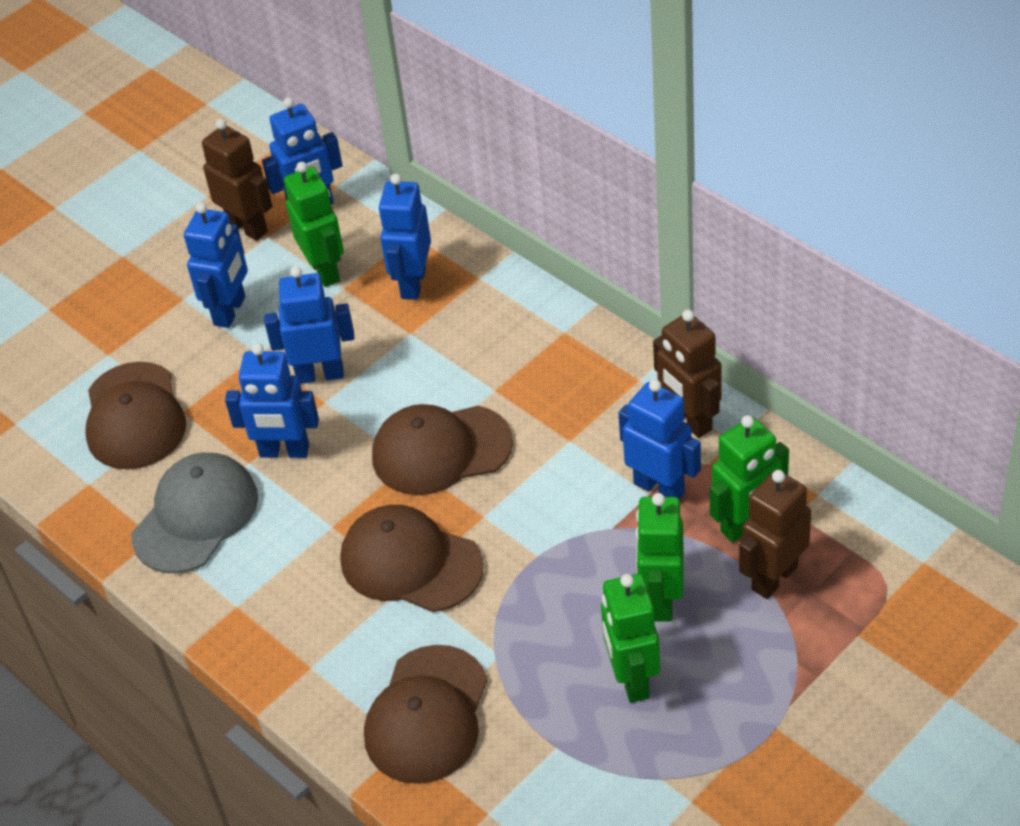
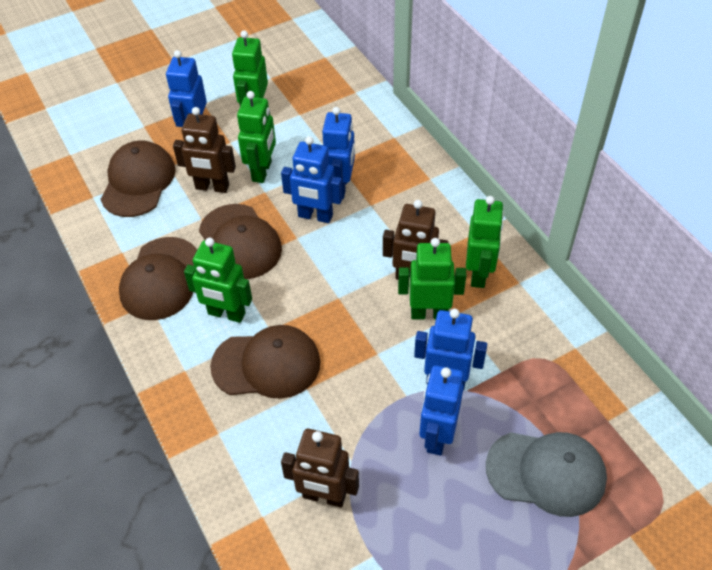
blue robot: [184,203,248,328] [225,343,319,458] [262,97,343,204] [264,266,354,384] [378,174,431,300] [619,379,701,500] = 6 -> [166,50,207,127] [281,136,343,223] [322,107,355,199] [414,309,487,390] [419,365,463,456] = 5
green robot: [284,162,344,287] [601,574,660,703] [636,493,684,622] [710,415,789,543] = 4 -> [184,238,252,323] [232,30,268,106] [237,91,276,183] [398,238,466,320] [466,196,504,288] = 5

